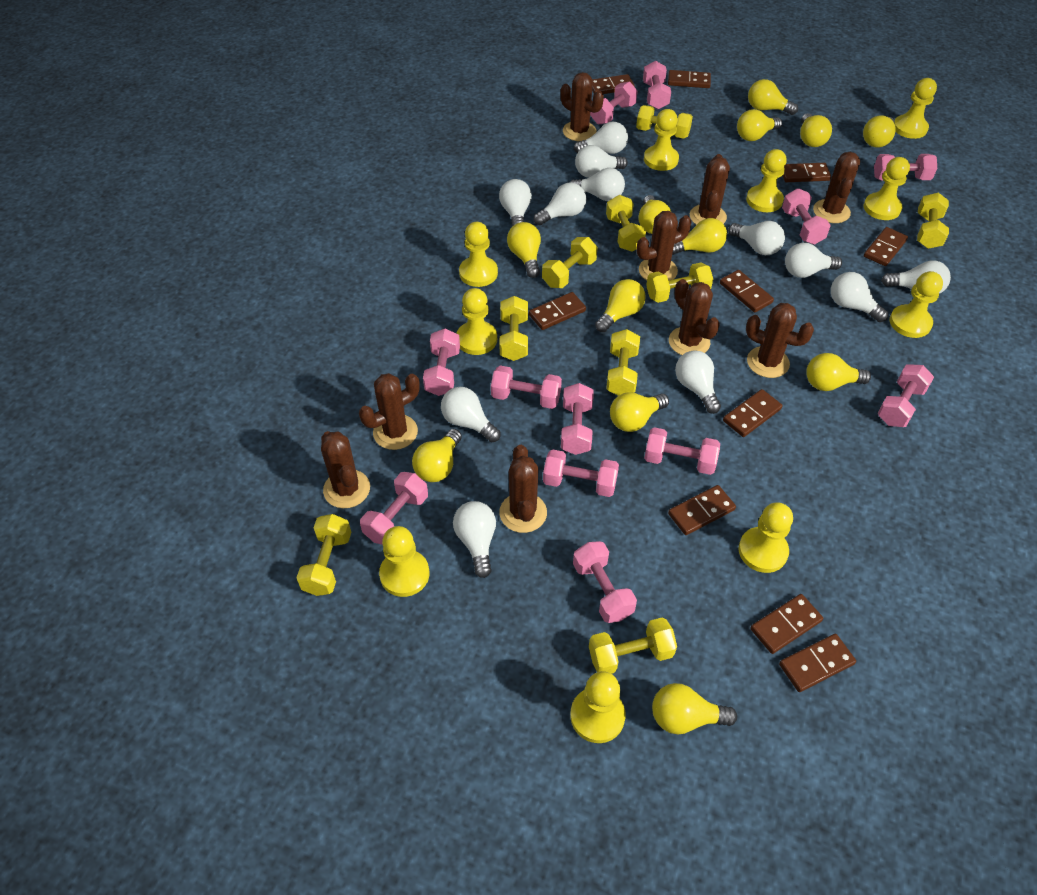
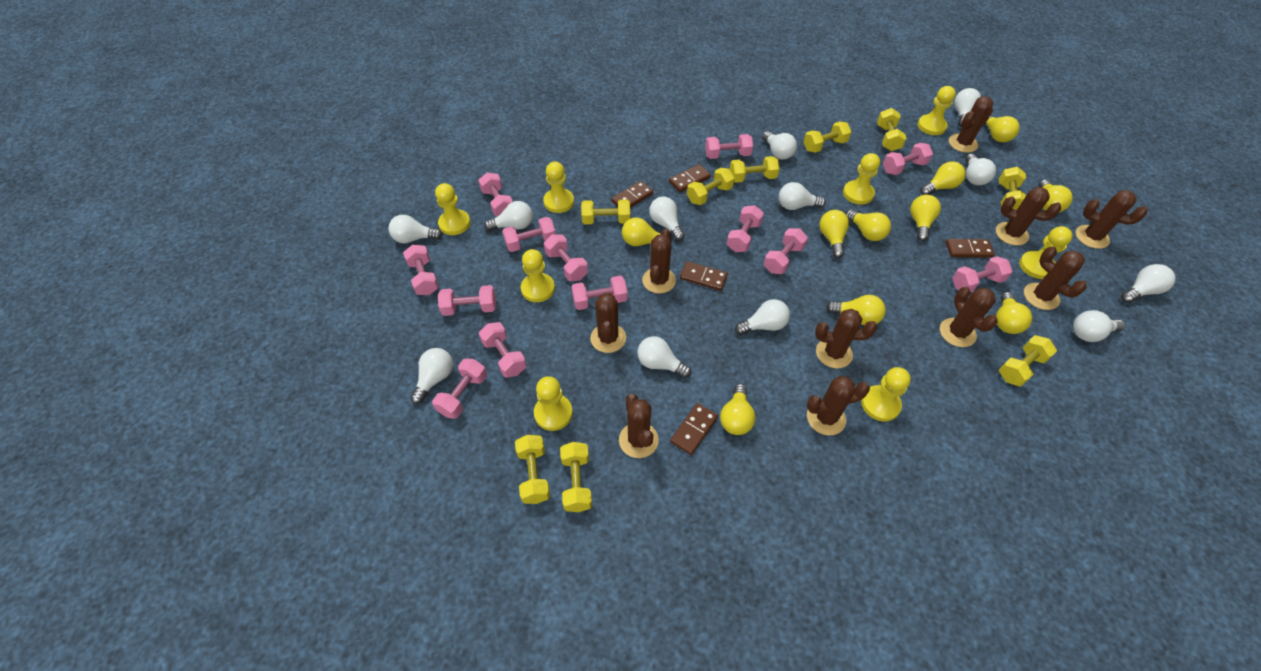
brown cactus: [321,431,370,508] [359,373,420,450] [499,445,547,533] [560,72,604,141] [636,211,691,280] [669,279,720,355] [690,154,730,225] [746,303,814,378] [813,152,860,223] = 9 -> [590,292,626,353] [619,394,659,458] [642,229,676,294] [807,376,870,435] [815,309,877,368] [940,287,998,347] [949,96,993,153] [996,187,1061,245] [1024,246,1086,310] [1076,190,1148,249] = 10
brown domino: [529,292,586,330] [592,74,635,94] [668,70,711,88] [668,485,736,535] [720,270,774,313] [723,389,783,437] [750,594,823,654] [779,634,856,692] [783,163,831,182] [864,227,908,266] = 10 -> [611,181,653,208] [669,164,711,192] [670,403,718,455] [680,261,728,291] [946,239,995,258] = 5
pink dumbbell: [360,472,428,545] [423,329,460,396] [491,366,562,409] [543,449,619,497] [561,383,594,455] [573,541,637,623] [590,82,638,124] [643,61,671,109] [644,427,720,475] [782,188,831,244] [874,154,937,181] [878,364,934,427] = 12 -> [403,244,439,295] [432,358,487,419] [438,285,496,316] [478,172,513,216] [479,322,527,378] [502,217,556,252] [544,234,588,281] [571,276,628,310] [705,134,753,159] [727,205,764,252] [764,228,808,274] [883,143,933,175] [952,256,1012,292] = 13
yellow light bulb: [412,429,462,482] [507,222,541,278] [595,279,646,332] [610,392,669,432] [638,195,671,234] [652,683,737,734] [672,218,727,255] [737,109,782,141] [748,79,798,115] [800,113,832,147] [806,353,871,391] [863,116,896,148] = 12 -> [622,217,672,246] [720,384,756,435] [819,210,849,258] [826,295,886,325] [846,209,891,241] [910,194,941,241] [920,161,966,195] [984,116,1020,142] [996,292,1032,334] [1038,179,1073,212] = 10
yellow pawn: [379,526,429,597] [457,288,497,355] [459,222,498,287] [570,671,626,743] [644,109,679,171] [738,502,793,573] [746,149,787,212] [863,157,910,220] [890,271,943,338] [894,78,937,139] = 10 -> [435,183,471,235] [521,249,555,302] [534,376,573,431] [543,161,574,213] [843,153,880,205] [861,367,911,422] [918,86,956,135] [1019,226,1073,279] = 8

